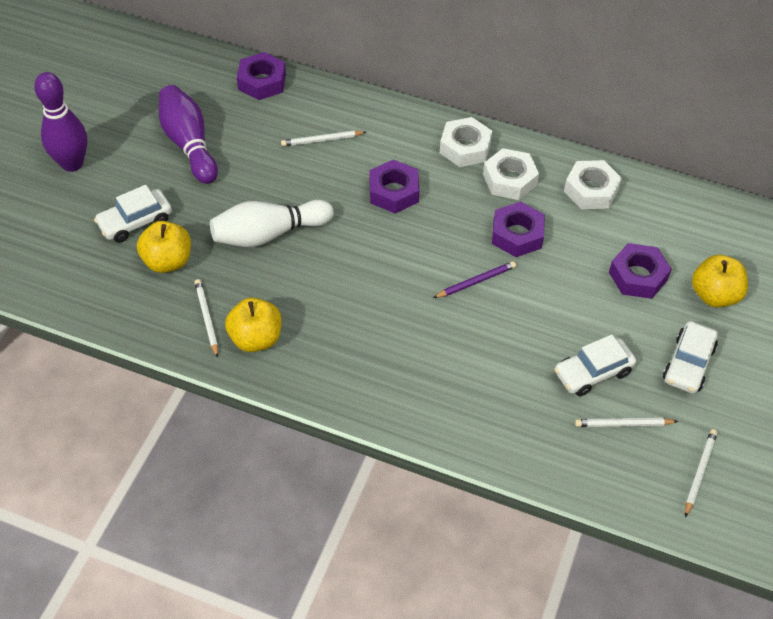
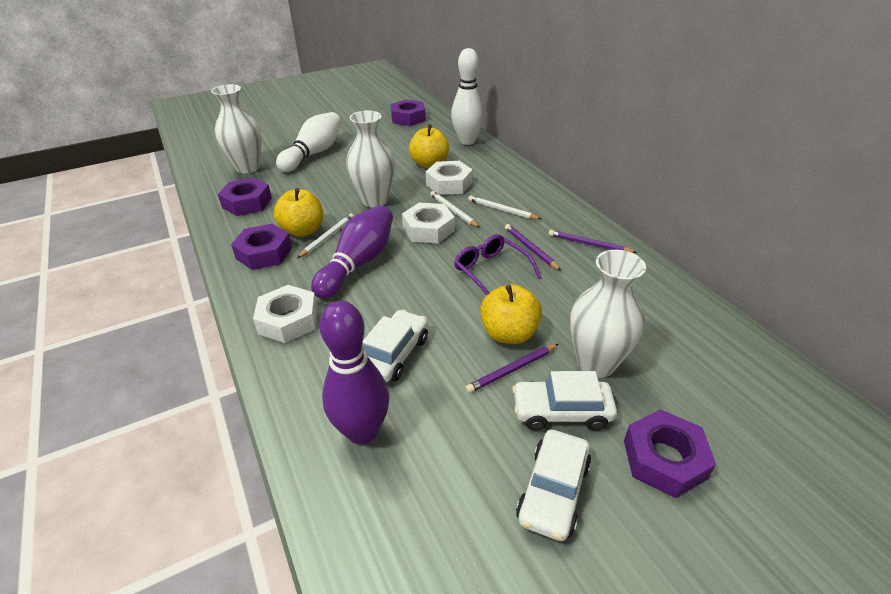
purple glasses: none = 0 -> [454,234,542,295] = 1
purple pencil: [433,261,516,298] = 1 -> [465,344,558,393] [505,224,561,271] [548,230,637,253] = 3
white bowling pin: [210,200,334,247] = 1 -> [276,112,341,172] [451,48,484,145] = 2
white pencil: [194,279,218,358] [281,131,366,146] [575,418,678,427] [685,429,718,517] = 4 -> [297,213,354,258] [430,191,480,228] [468,195,541,219] = 3
white vase: none = 0 -> [211,84,262,173] [346,110,395,207] [570,250,646,378] = 3

